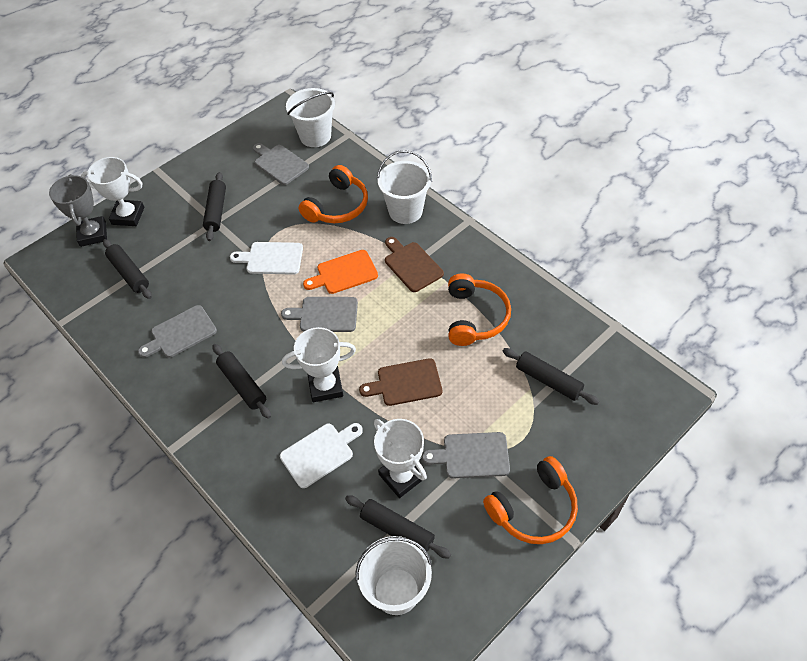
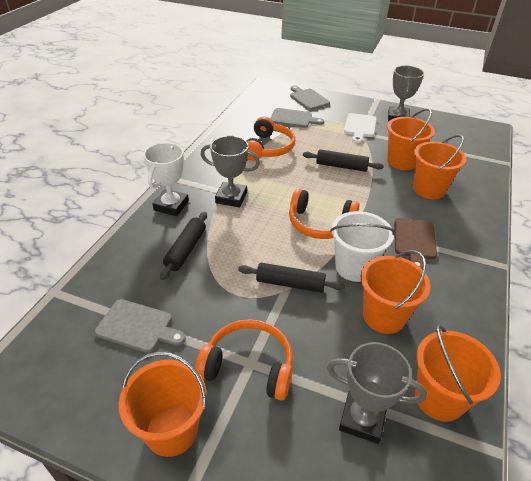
black rolling pin: [103,239,152,299] [203,172,226,241] [212,344,271,419] [345,495,451,558] [503,348,599,405] = 5 -> [160,212,207,280] [238,263,345,293] [303,149,384,172] = 3
brown cutting board: [359,358,442,406] [385,237,444,292] = 2 -> [394,218,437,269] = 1
grey cutting board: [138,305,217,358] [253,143,309,185] [281,297,358,332] [422,432,510,479] = 4 -> [95,299,186,353] [270,108,324,128] [290,86,330,110] = 3
grey trophy: [49,174,107,247] = 1 -> [200,136,260,208] [327,342,427,444] [388,66,424,122] = 3
orange bucket: none = 0 -> [119,352,207,457] [361,250,431,334] [387,108,435,170] [413,135,466,199] [415,324,501,422] = 5
orange cutting board: [303,250,378,294] = 1 -> none = 0
white bucket: [286,88,335,147] [355,536,432,615] [377,150,432,224] = 3 -> [330,211,396,282] = 1
white cutting board: [230,242,303,275] [280,423,363,488] = 2 -> [344,113,377,143] = 1
white trophy: [81,157,144,226] [282,327,356,402] [374,419,427,498] = 3 -> [143,143,189,216] = 1

